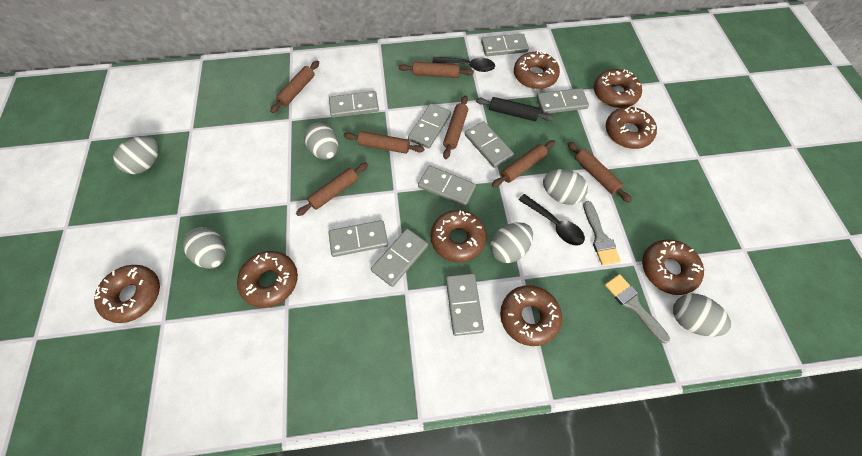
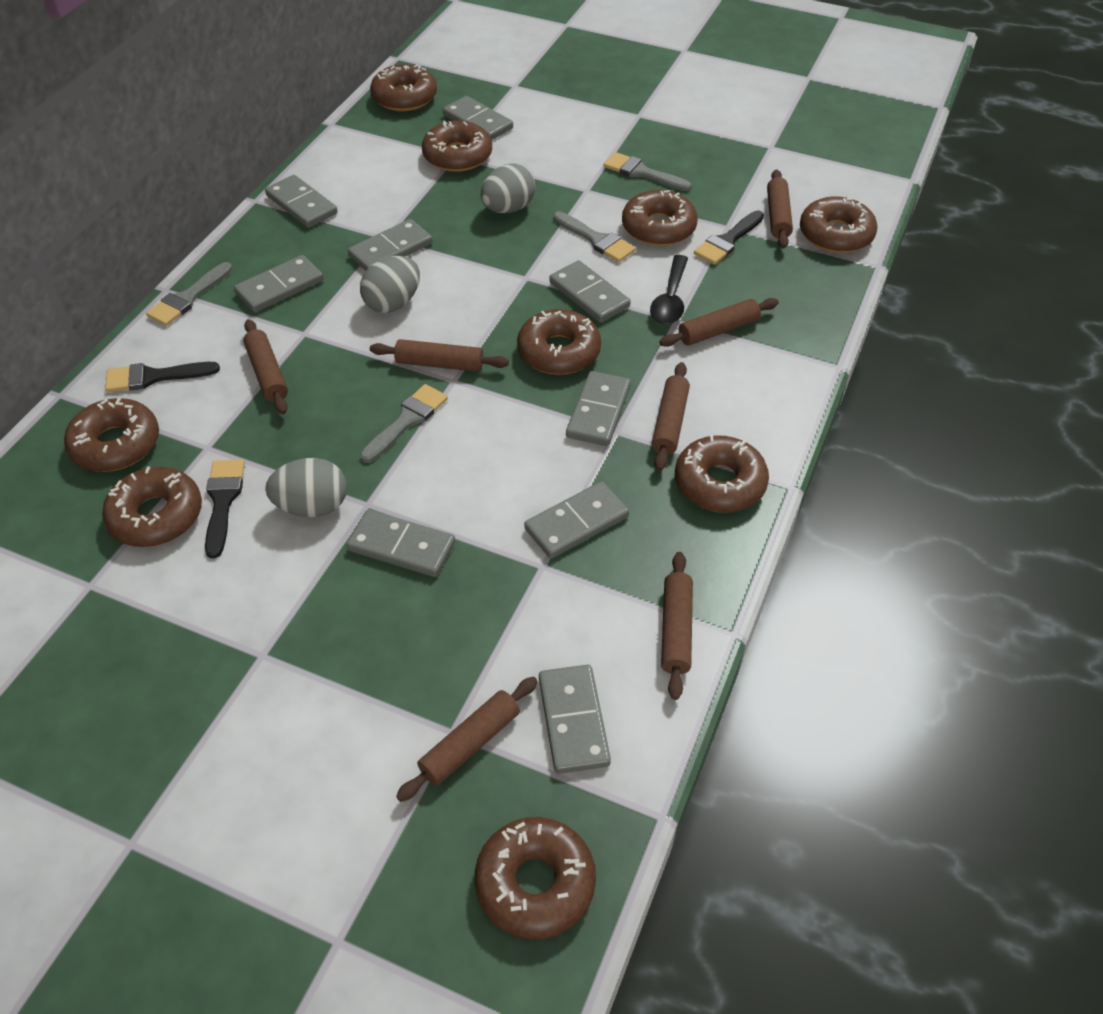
black brush: none = 0 -> [105,362,220,392] [205,460,245,559] [694,211,764,265] = 3
black rolling pin: [476,97,554,121] = 1 -> none = 0
black spoon: [432,57,495,72] [519,194,585,246] = 2 -> [650,255,688,324] = 1
brown donut: [94,265,160,323] [237,251,298,308] [431,210,487,262] [500,285,562,346] [514,51,560,89] [594,69,642,108] [606,107,657,149] [642,239,704,295] = 8 -> [64,397,159,472] [102,466,202,547] [370,64,437,111] [422,121,492,172] [475,817,596,940] [517,309,601,375] [622,190,698,246] [675,435,769,513] [800,196,877,253] = 9
grey brush: [583,201,621,265] [605,274,670,343] = 2 -> [146,262,232,326] [360,384,448,463] [553,211,636,262] [604,152,692,191] = 4
grey egg: [113,136,159,174] [183,227,226,269] [304,123,338,160] [490,222,533,263] [543,169,588,205] [673,294,731,337] = 6 -> [265,458,347,517] [360,256,420,313] [481,163,535,213] = 3

